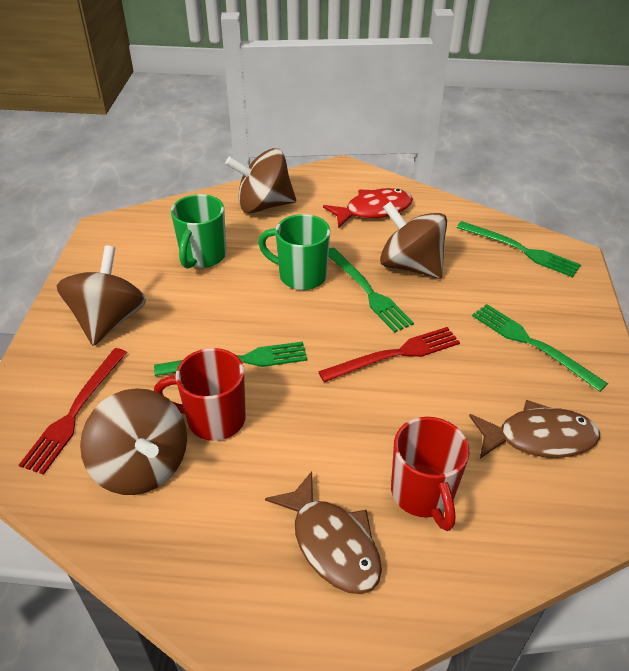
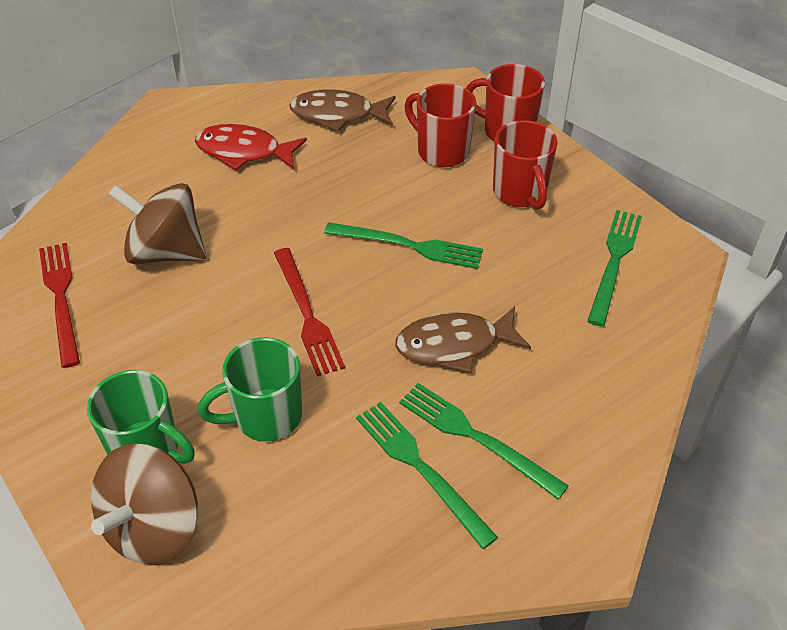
brown spinning top: [56,245,146,346] [80,388,187,495] [225,148,296,213] [380,201,447,279] = 4 -> [91,443,198,565] [108,183,206,264] = 2
red mug: [154,348,246,441] [391,417,470,531] = 2 -> [404,83,476,167] [466,64,545,142] [493,120,558,210] = 3

